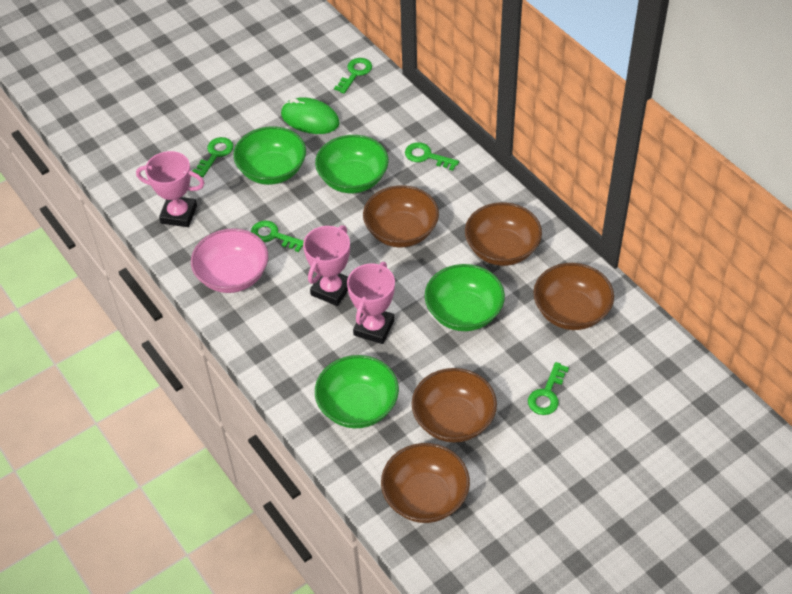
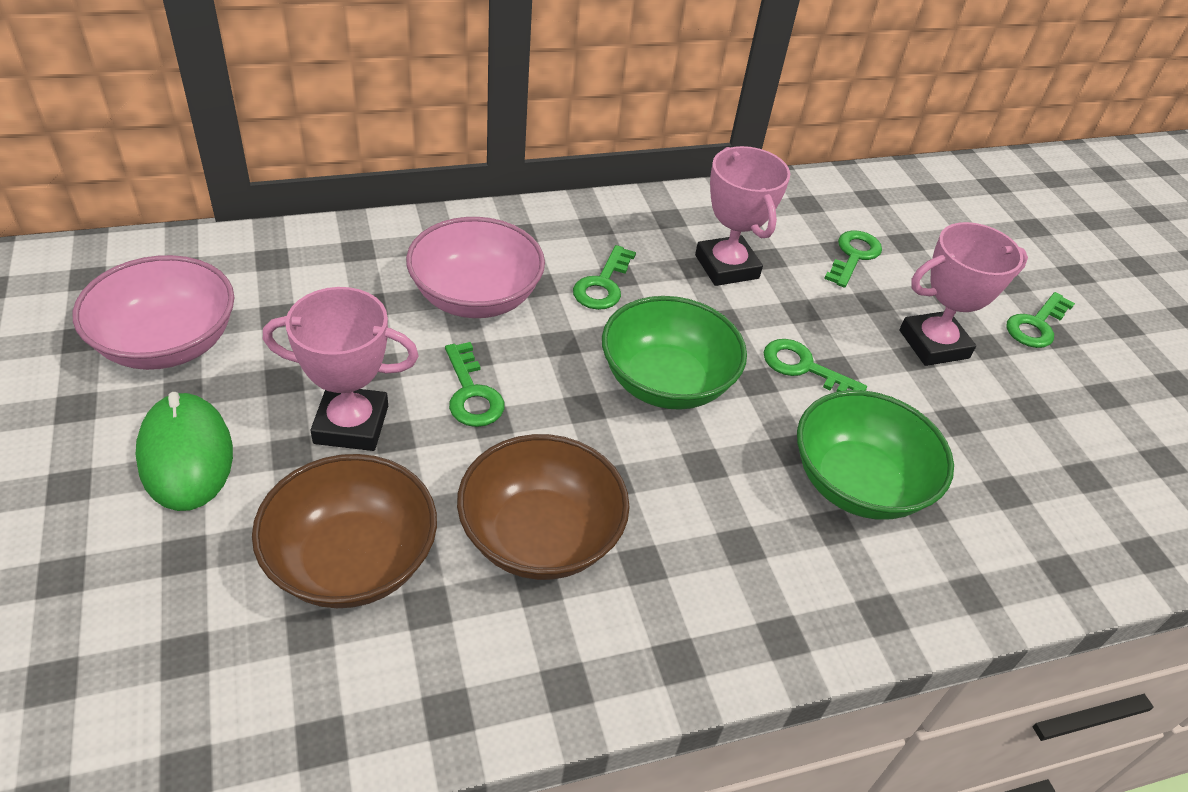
brown bowl: [363,185,439,248] [381,443,470,523] [412,368,497,443] [465,202,542,266] [533,263,614,330] = 5 -> [252,454,437,608] [457,434,630,580] = 2
green bowl: [233,126,306,185] [315,135,389,193] [315,355,399,428] [425,264,505,331] = 4 -> [602,296,747,410] [797,390,954,520] = 2
pink bowl: [191,228,268,293] = 1 -> [73,255,234,370] [406,217,545,318] = 2

